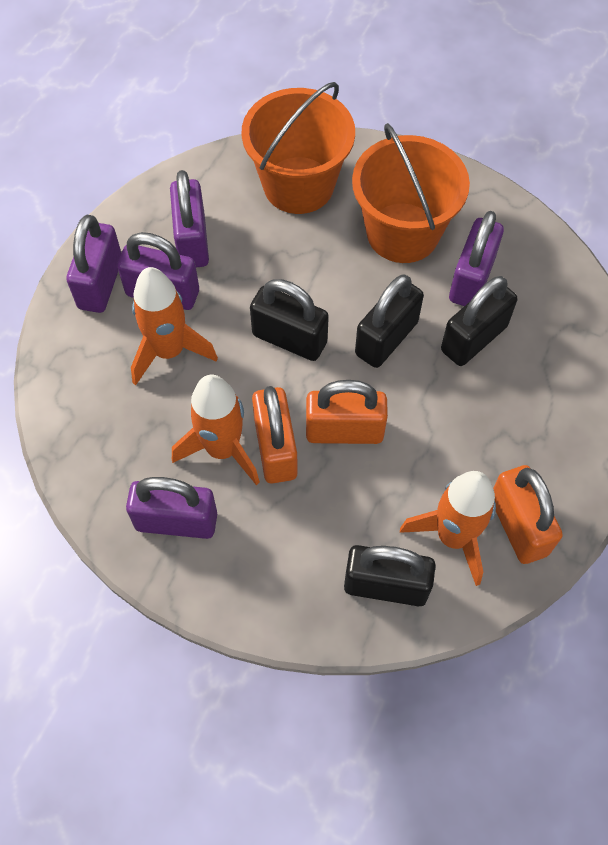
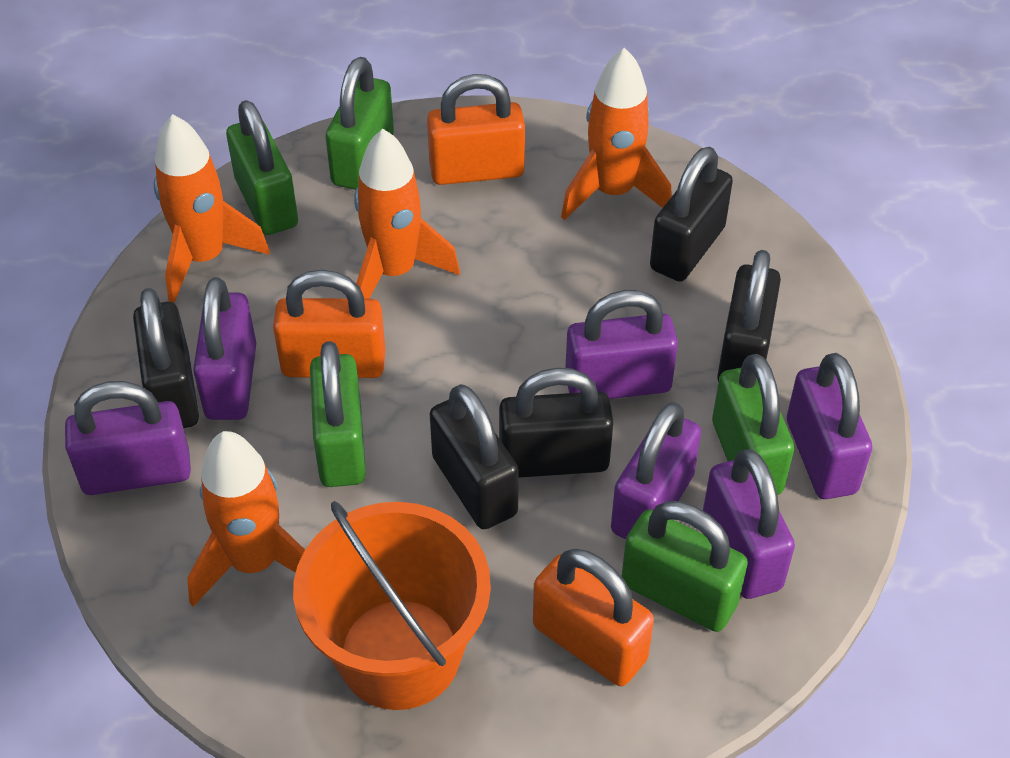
black padlock: [250,279,329,361] [344,545,436,606] [355,274,424,368] [441,276,517,366] = 4 -> [133,288,199,428] [430,384,519,529] [499,368,613,478] [650,147,733,282] [717,250,781,382] = 5
green padlock: none = 0 -> [226,100,298,235] [310,341,366,487] [325,57,394,190] [622,501,748,632] [712,354,794,495] = 5
orange bucket: [242,82,355,214] [352,123,470,263] = 2 -> [293,501,491,710] = 1
orange rocket: [131,267,218,385] [172,375,260,485] [400,471,496,586] = 3 -> [154,114,270,303] [187,431,305,607] [354,129,460,299] [561,48,672,220] = 4
purple padlock: [66,215,121,313] [117,232,199,310] [126,477,217,539] [170,170,209,267] [449,211,504,306] = 5 -> [65,381,191,495] [193,277,256,420] [565,290,678,399] [611,402,701,539] [703,449,795,599] [787,353,872,499] = 6

